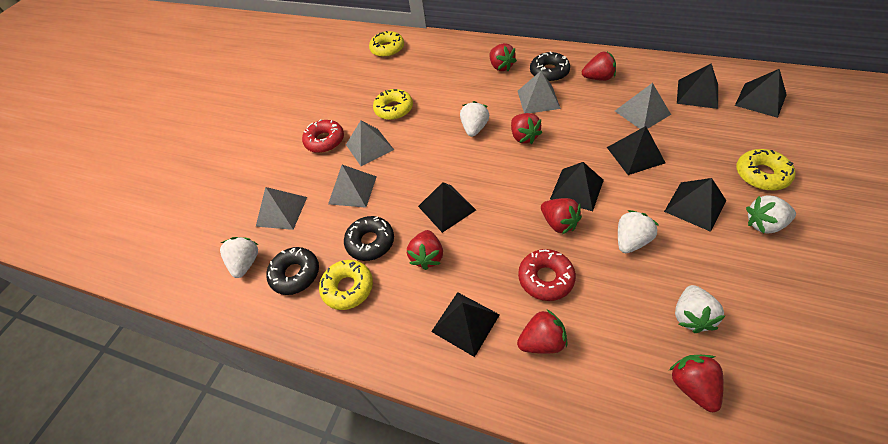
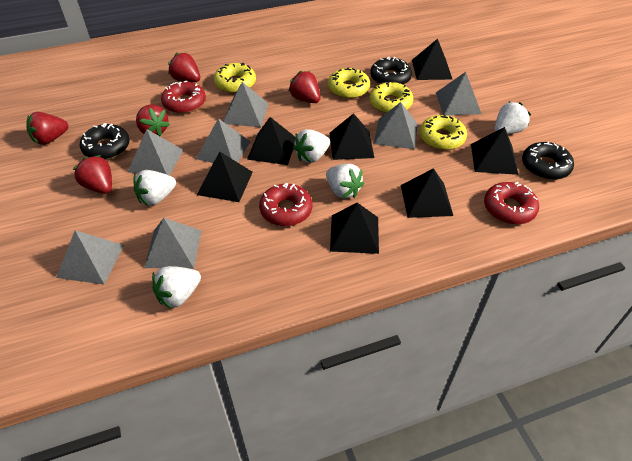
grey pyramid: [256,187,307,230] [328,165,377,208] [346,121,394,166] [518,71,561,113] [615,83,671,129] = 5 -> [56,230,124,284] [128,129,183,176] [144,218,202,269] [196,118,251,163] [223,82,269,127] [374,102,418,149] [436,72,481,115] = 7
red donut: [302,119,344,153] [518,249,576,301] = 2 -> [161,81,206,114] [259,183,312,226] [484,182,539,224] = 3
red strawberry: [407,230,443,270] [490,43,517,71] [511,113,542,144] [517,309,568,354] [541,198,582,234] [582,52,616,81] [669,355,724,412] = 7 -> [26,112,69,145] [73,155,112,194] [136,104,170,137] [168,52,200,83] [288,71,320,103] = 5

